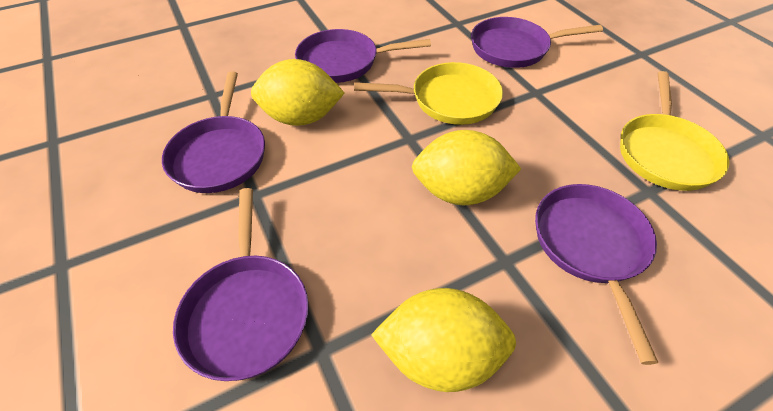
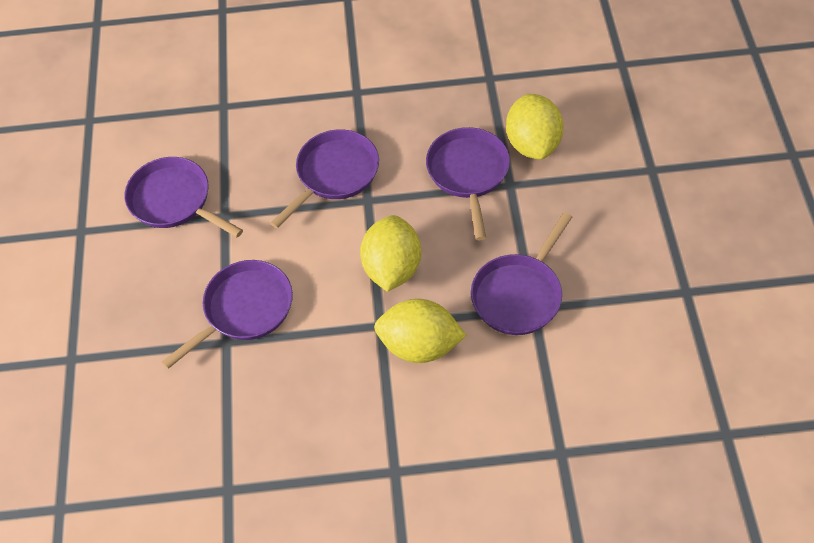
yellow pan: [354,62,503,125] [620,71,730,191] = 2 -> none = 0

